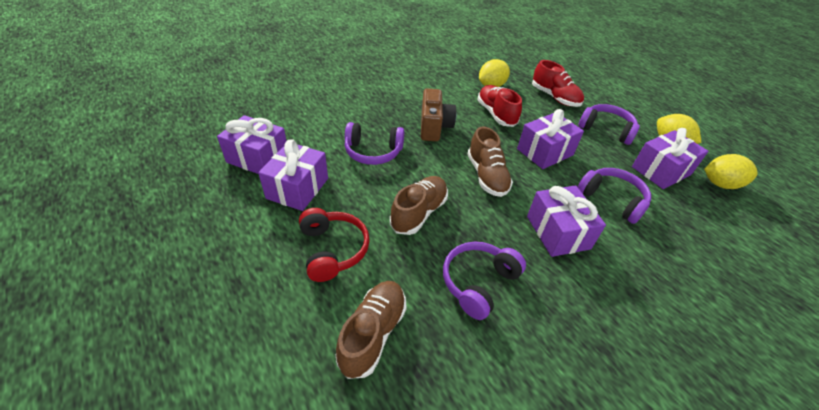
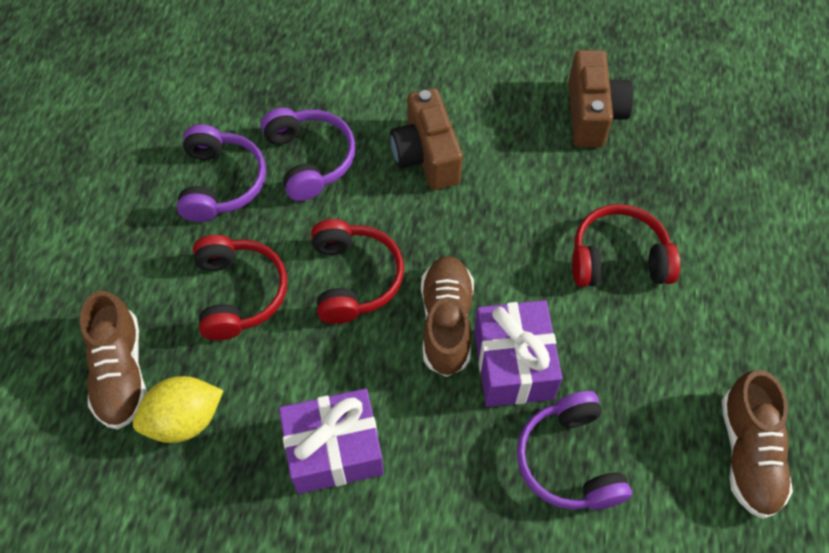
brown camera: [421,88,456,141] = 1 -> [390,88,463,190] [568,50,634,148] = 2
purple gift: [217,115,287,174] [258,139,328,211] [517,109,584,169] [527,185,606,257] [632,128,709,189] = 5 -> [279,388,384,494] [474,300,562,407] = 2
purple headphones: [345,122,404,165] [443,242,526,320] [578,104,640,145] [578,168,651,224] = 4 -> [177,124,266,222] [261,108,356,201] [517,391,632,510] = 3
red headphones: [299,208,370,282] = 1 -> [193,235,287,340] [311,219,404,324] [572,204,680,287] = 3
red shoe: [477,85,522,127] [532,60,584,107] = 2 -> none = 0
yellow lemon: [479,59,510,87] [657,114,701,144] [704,154,758,189] = 3 -> [133,376,223,443] = 1

